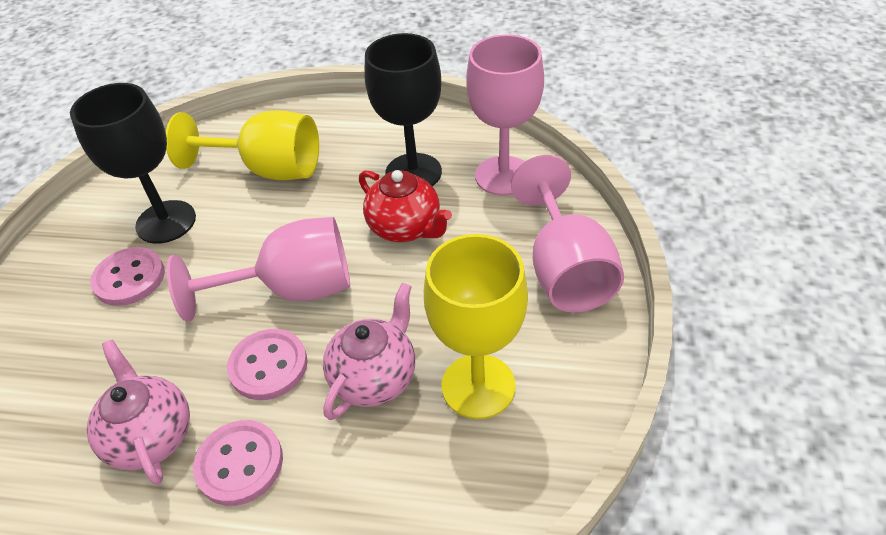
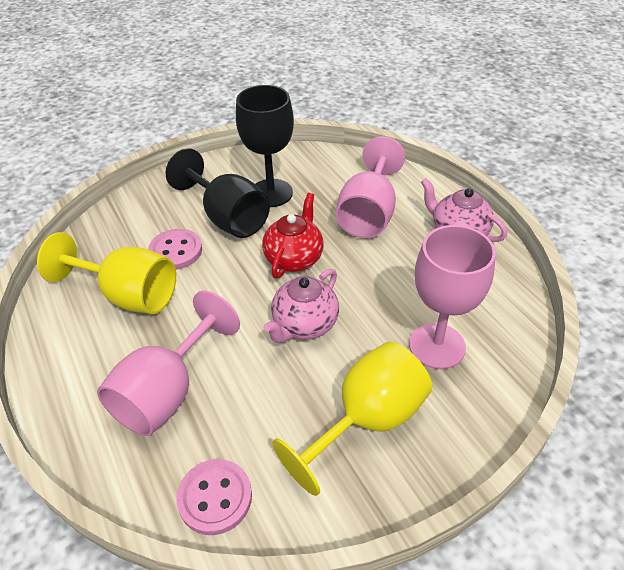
pink button: [90,247,165,306] [193,420,283,506] [227,329,308,400] = 3 -> [148,229,202,270] [176,459,252,535] = 2

